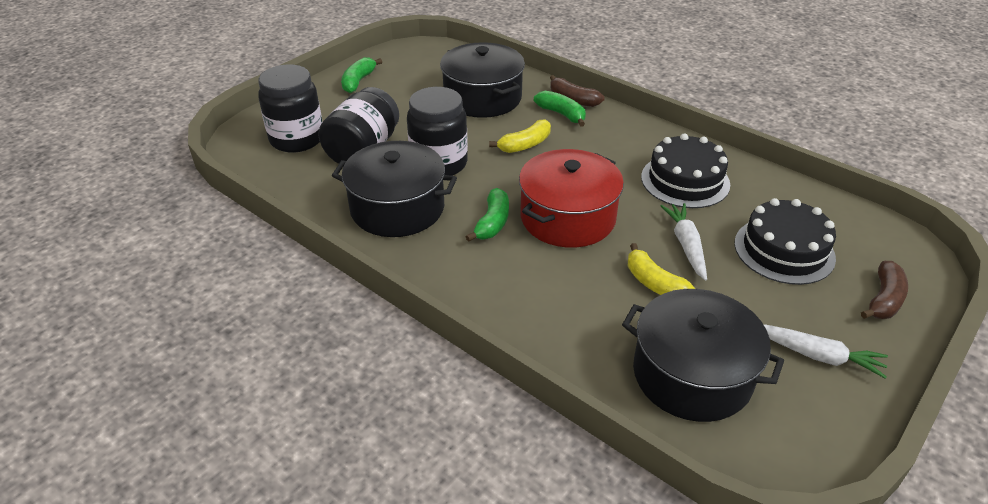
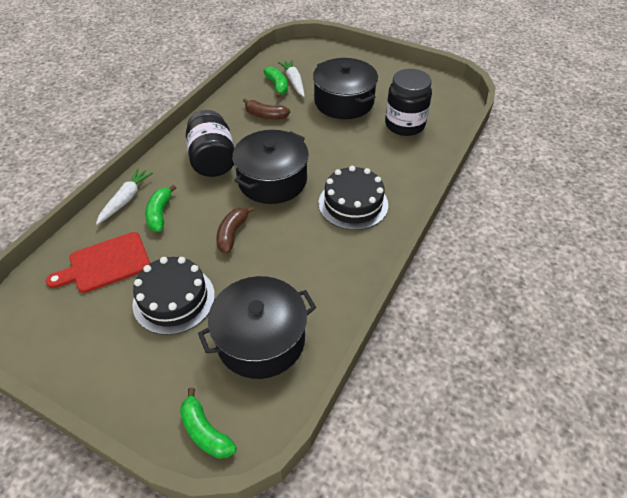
black jar: [258,64,322,153] [318,87,399,164] [407,87,468,176] = 3 -> [186,110,234,177] [385,69,432,136] = 2
red cutting board: none = 0 -> [46,232,150,293] = 1
red pot: [519,149,624,248] = 1 -> none = 0
yellow banana: [489,119,551,153] [628,243,695,295] = 2 -> none = 0

